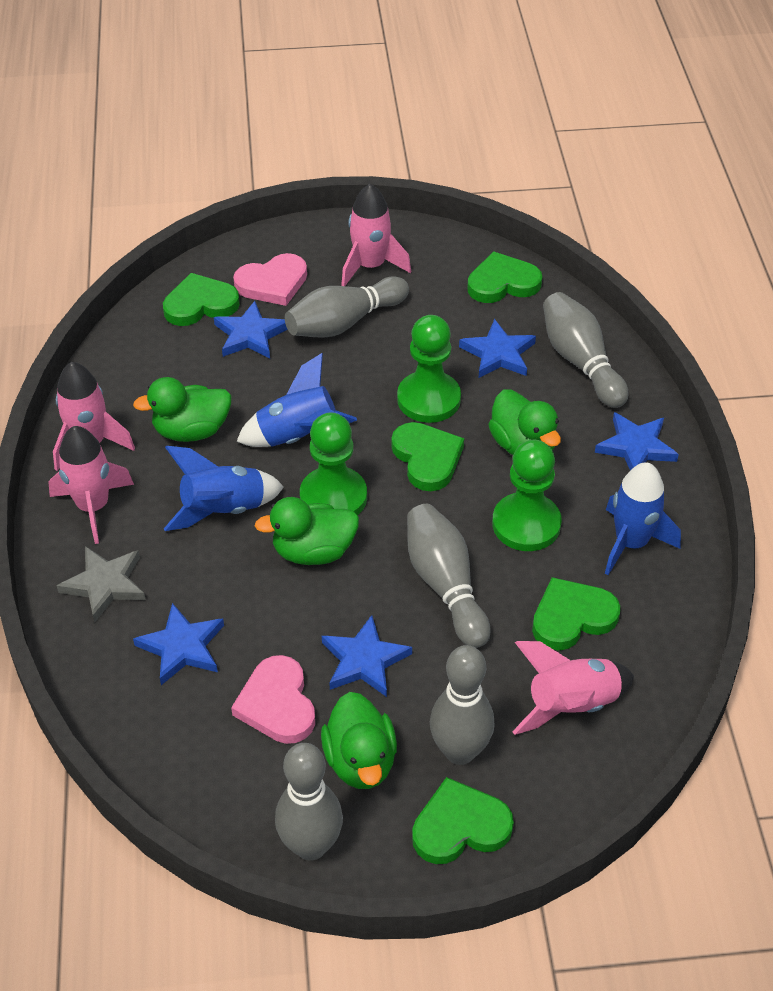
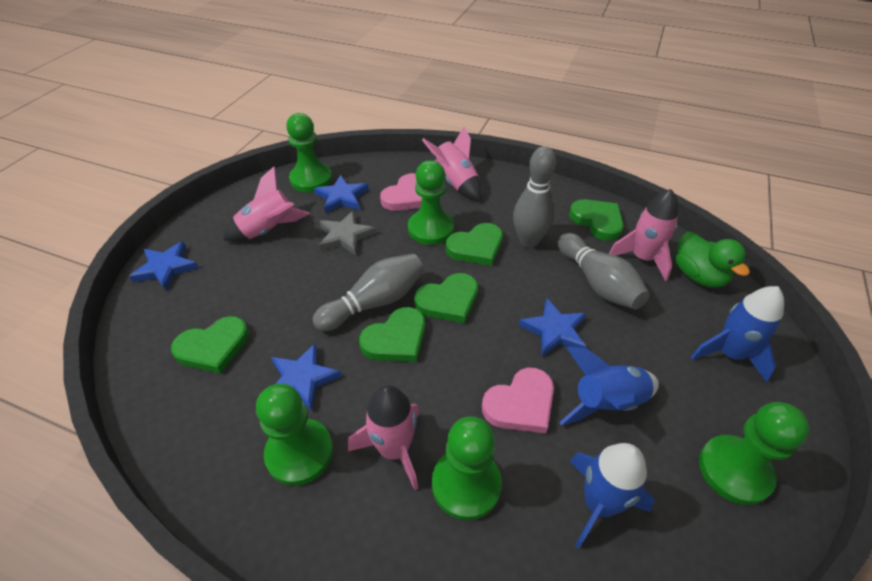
blue star: [133,603,224,685] [214,301,288,359] [322,615,412,697] [459,319,536,378] [595,412,679,471] = 5 -> [129,241,199,291] [271,343,342,412] [314,175,369,213] [519,298,587,357] = 4
green duck: [133,377,232,442] [255,497,359,565] [321,692,397,789] [488,389,561,455] = 4 -> [676,231,750,288] = 1
green pawn: [300,413,367,516] [397,315,461,423] [492,440,562,551] = 3 -> [256,384,333,486] [286,113,332,192] [408,160,454,245] [432,416,502,521] [699,402,809,505] = 5
grey bowling pin: [275,743,343,861] [285,276,409,338] [407,504,491,648] [430,645,495,765] [543,292,628,408] = 5 -> [312,254,424,331] [513,146,556,248] [558,233,649,309] = 3

